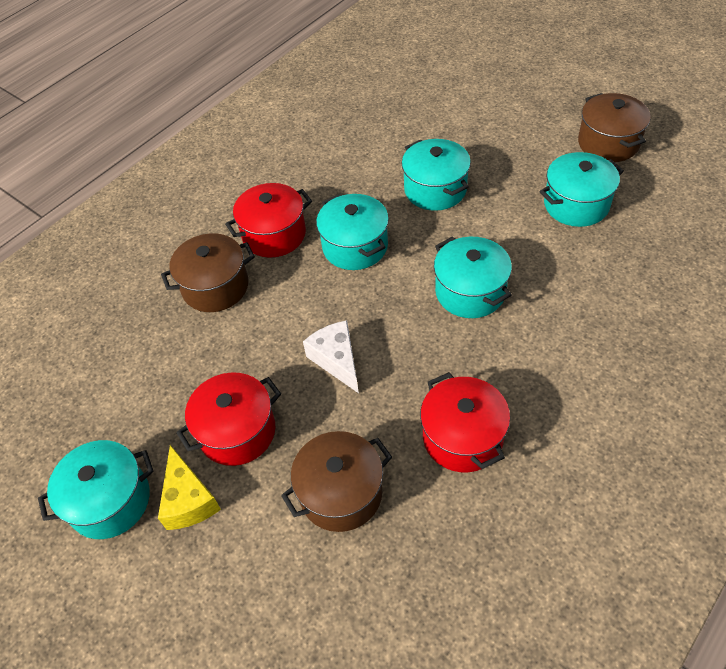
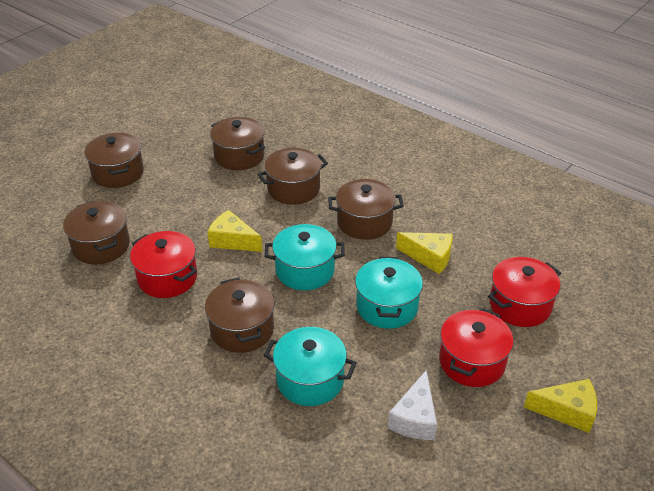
brown pot: [161,233,255,312] [281,431,392,532] [578,93,651,162] = 3 -> [63,201,130,264] [84,133,144,188] [205,277,274,353] [210,117,265,170] [258,148,328,205] [328,179,404,240] = 6
turquoise pot: [38,440,154,539] [316,194,389,270] [402,139,471,211] [434,236,512,318] [540,152,624,227] = 5 -> [264,224,345,290] [264,327,357,406] [355,256,423,329] = 3
yellow cheese: [158,445,221,530] = 1 -> [207,210,262,252] [396,232,452,274] [524,379,597,433] = 3

